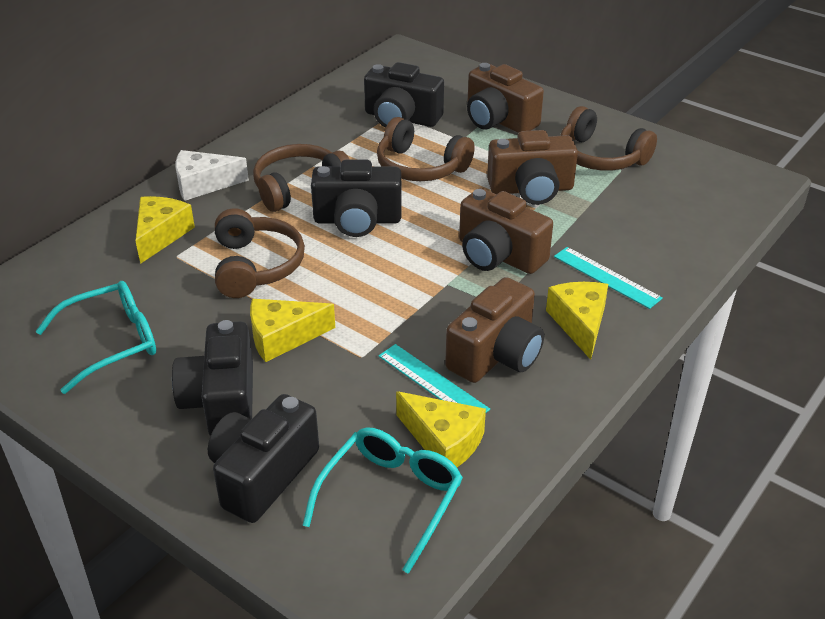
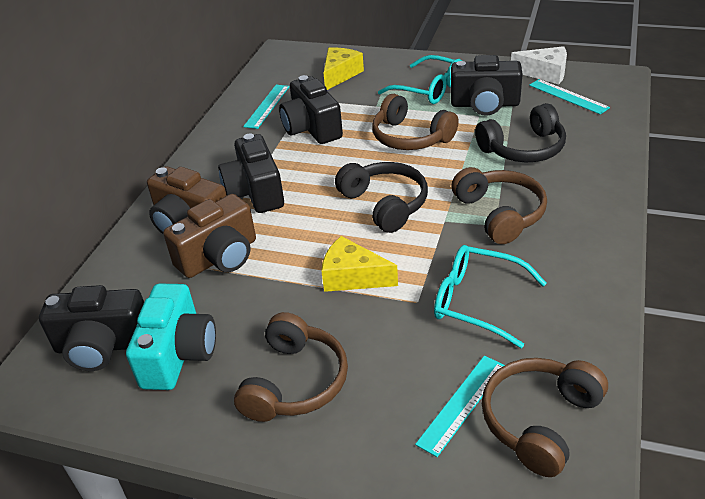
black headphones: none = 0 -> [335,162,428,233] [475,103,566,162] = 2
brown camera: [445,277,544,383] [459,188,553,274] [467,63,544,133] [487,130,578,205] = 4 -> [147,166,227,234] [163,194,256,278] = 2
turquoise camera: none = 0 -> [126,284,216,390] = 1
turquoise ruler: [379,344,490,413] [554,247,663,309] = 2 -> [243,85,290,129] [415,356,505,457] [529,79,610,114] = 3
yellow cheese: [135,196,195,264] [250,299,335,362] [396,391,486,467] [546,282,608,360] = 4 -> [321,236,398,292] [324,47,364,90] = 2

